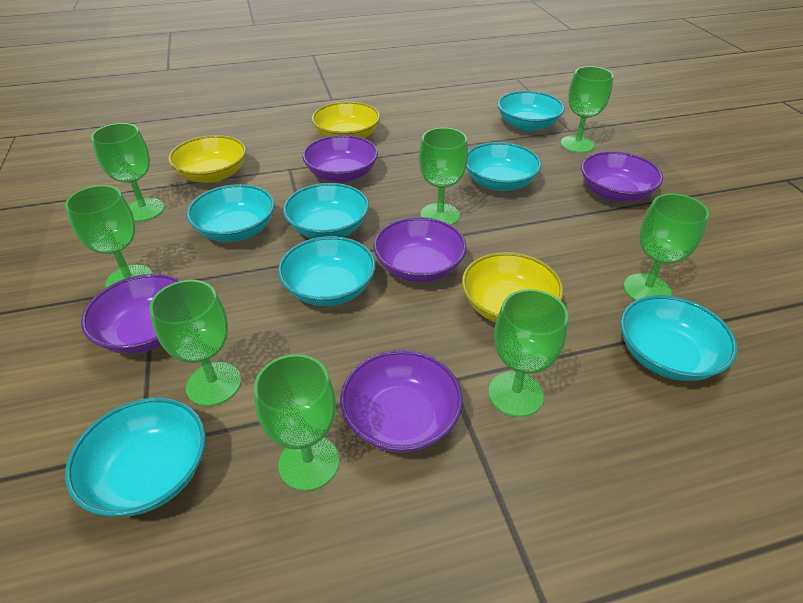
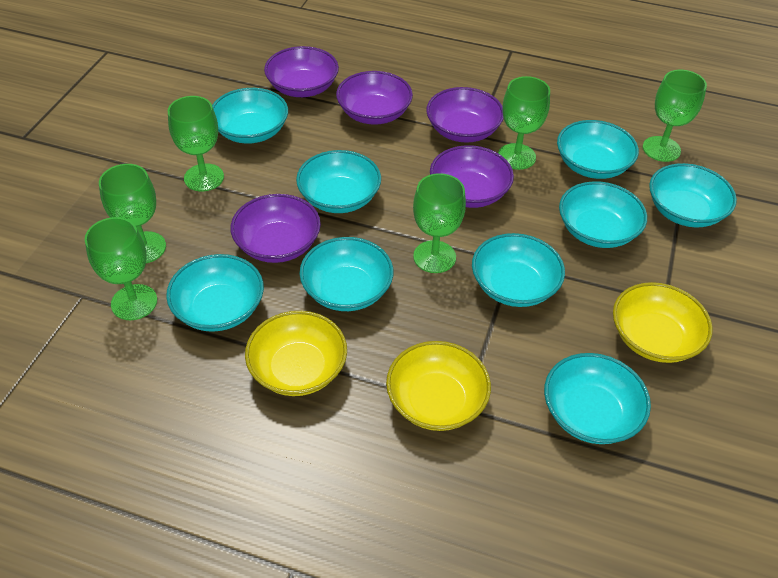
green goblet: [65,185,153,288] [91,123,164,222] [149,280,241,406] [254,354,339,491] [419,128,468,225] [488,289,568,417] [561,66,613,153] [623,194,709,300] = 8 -> [85,217,157,320] [99,164,166,263] [168,96,224,191] [413,173,466,273] [498,76,550,170] [643,70,707,162] = 6
turquoise bowl: [65,398,206,516] [187,184,275,242] [278,236,376,306] [283,183,369,239] [466,142,542,191] [497,91,565,131] [620,295,737,381] = 7 -> [166,254,264,332] [212,88,288,144] [296,150,381,213] [299,237,393,311] [472,233,565,307] [544,353,651,444] [557,120,639,179] [559,181,647,248] [649,163,737,227] = 9

